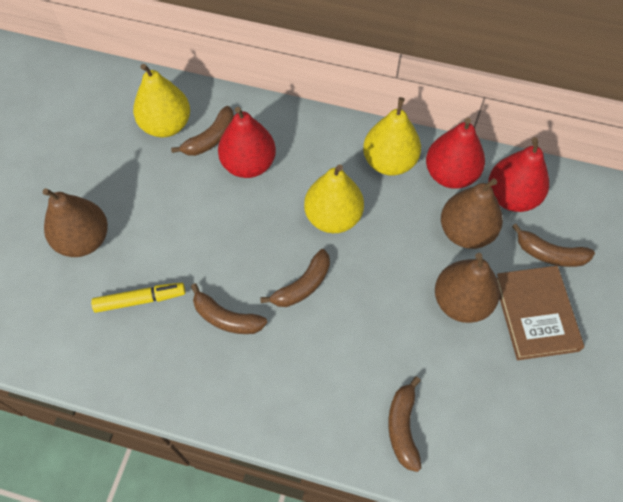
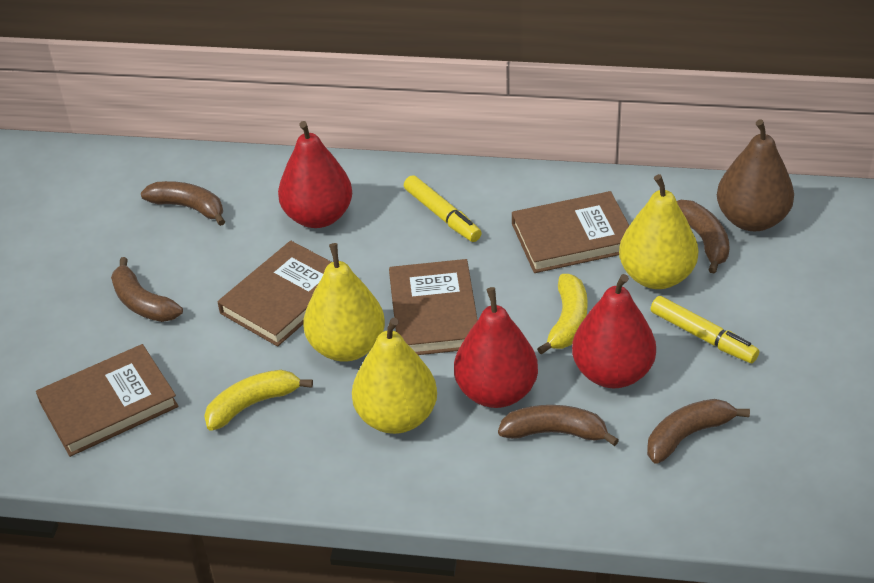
brown book: [497,266,584,360] = 1 -> [36,344,179,457] [218,241,331,347] [389,259,478,355] [512,191,629,273] = 4
brown pear: [43,188,108,257] [435,253,500,323] [441,178,503,249] = 3 -> [717,119,794,231] = 1
yellow banana: none = 0 -> [204,370,313,431] [537,274,588,355] = 2
yellow marker: [91,283,185,313] = 1 -> [404,175,481,242] [651,296,760,363] = 2

